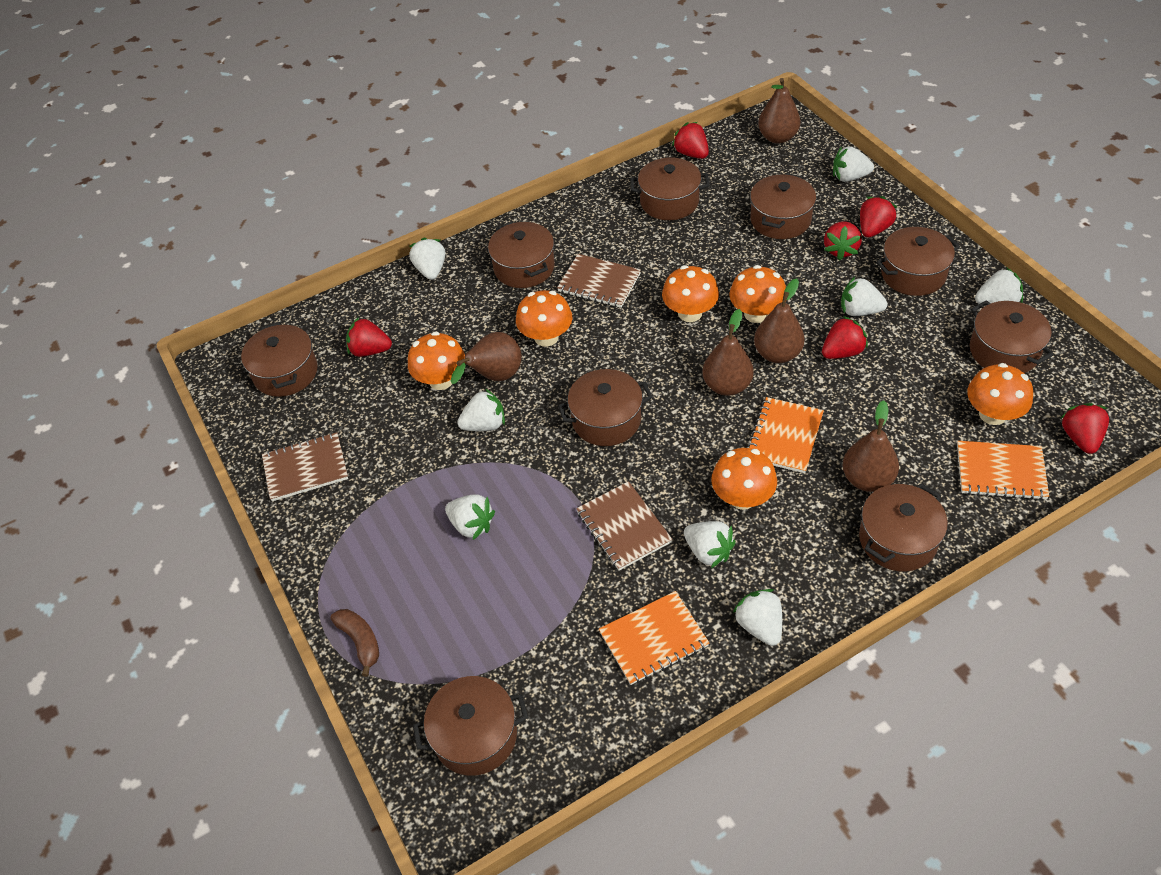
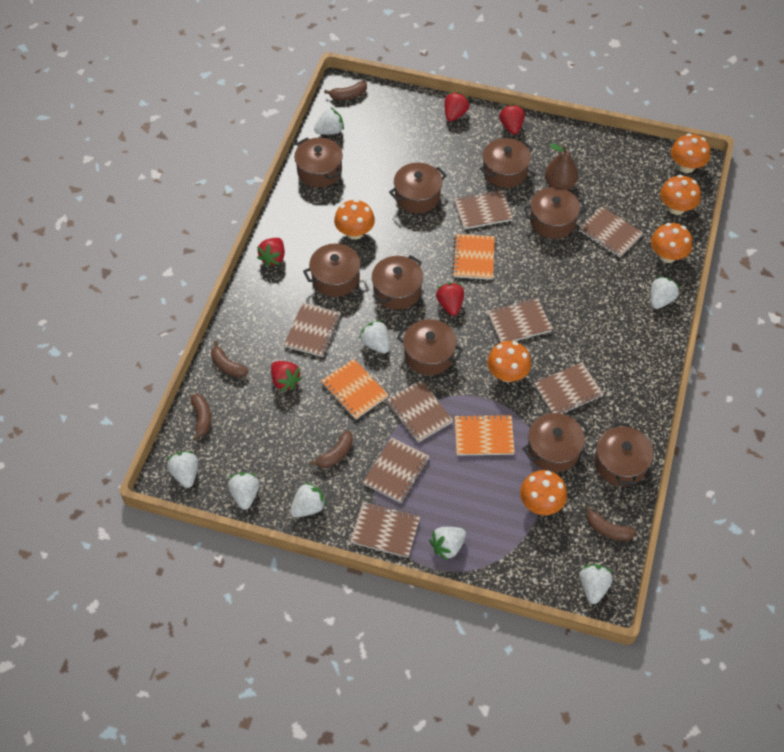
brown banana: [330,609,379,677] = 1 -> [190,394,211,441] [211,341,249,377] [309,430,353,468] [324,81,367,100] [585,505,636,541] = 5
brown notebook: [262,432,348,501] [557,254,641,308] [576,481,673,571] = 3 -> [284,302,341,357] [350,502,420,558] [363,438,430,503] [386,380,453,442] [454,190,513,229] [487,298,552,343] [534,363,604,414] [579,207,643,257] = 8
brown pear: [451,332,522,384] [702,309,754,396] [754,279,805,363] [758,78,801,144] [843,400,899,492] = 5 -> [545,144,578,190] = 1
red strawberry: [346,317,392,357] [672,122,709,159] [822,316,868,359] [824,221,862,260] [860,196,897,238] [1061,403,1109,454] = 6 -> [257,238,285,267] [271,361,302,392] [436,283,464,316] [445,92,470,122] [499,104,525,135] = 5

